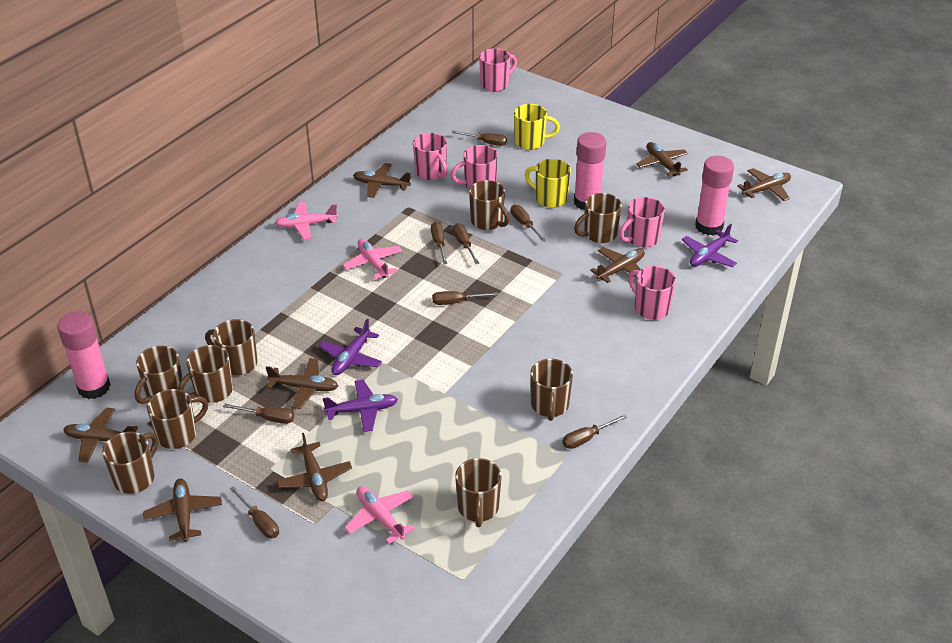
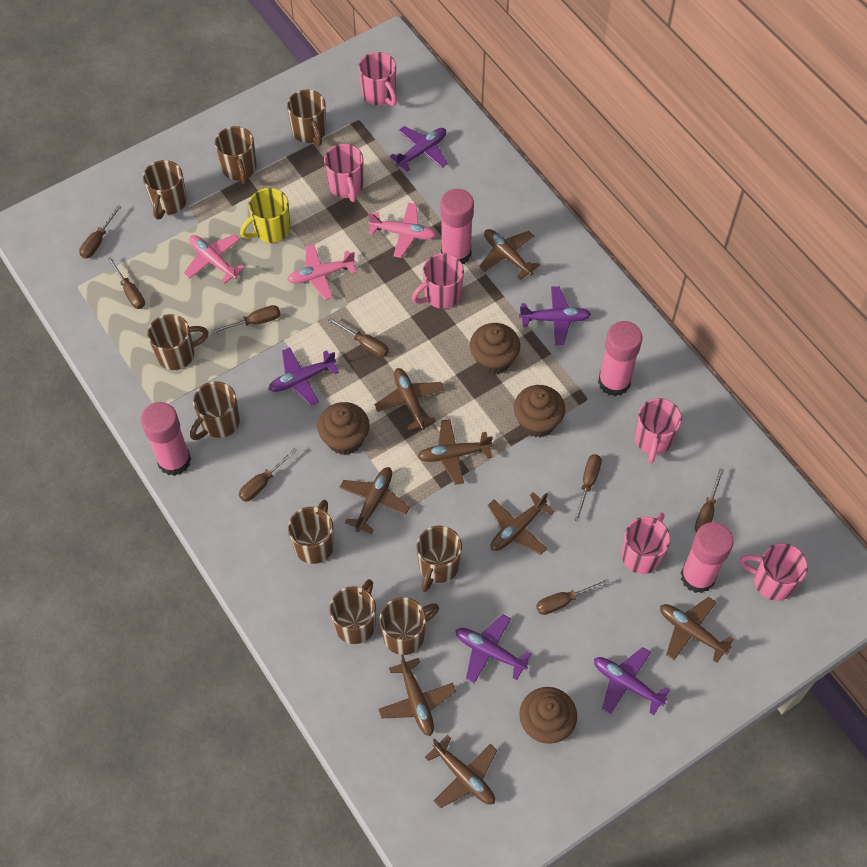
brown cupcake: none = 0 -> [317,402,370,455] [470,323,520,374] [514,385,565,437] [519,687,577,744] = 4
pink glue stick: [58,311,111,399] [574,132,606,210] [695,156,734,235] = 3 -> [141,402,191,476] [440,189,474,264] [598,321,643,396] [681,522,734,593] = 4
pink mug: [413,133,448,180] [451,145,498,189] [479,48,517,92] [619,197,665,247] [628,266,676,320] = 5 -> [324,144,364,202] [358,52,397,106] [412,253,464,309] [621,513,670,574] [635,398,682,463] [740,543,808,601] = 6
purple plane: [319,319,382,375] [323,380,398,432] [682,224,738,267] = 3 -> [268,347,339,406] [390,126,448,171] [455,614,532,684] [519,286,591,345] [594,647,670,715] = 5
yellow mug: [514,104,560,150] [525,159,571,208] = 2 -> [240,188,290,243] = 1

